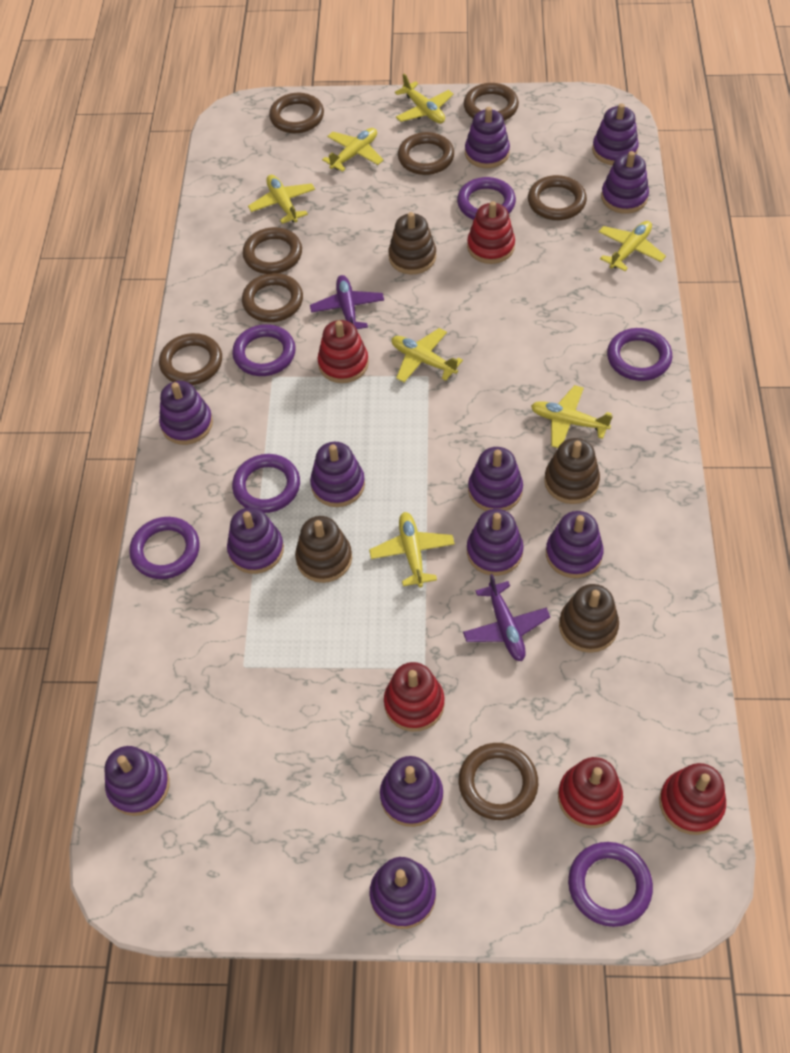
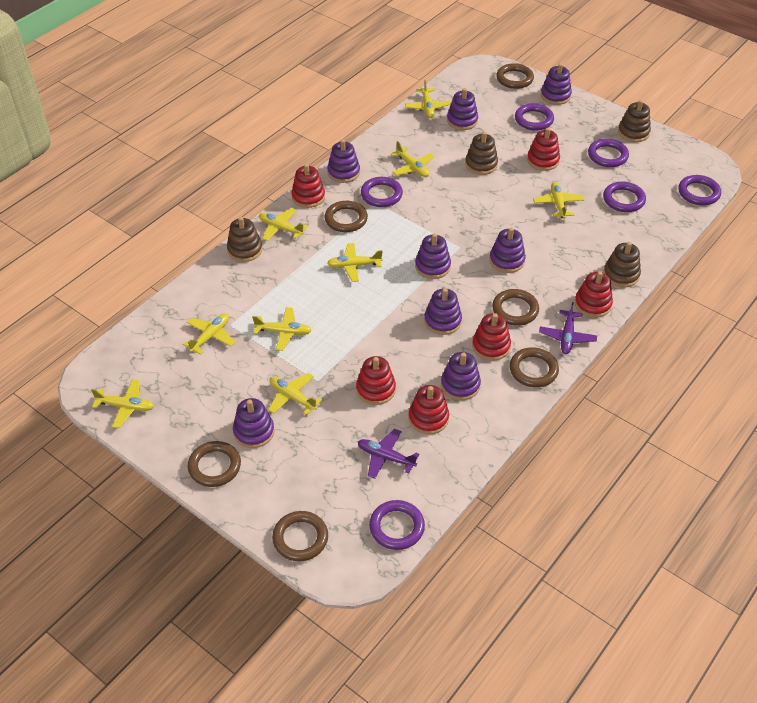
brown ring: [159,333,222,385] [242,273,303,322] [243,227,302,274] [269,93,324,133] [398,132,454,175] [459,743,538,820] [464,83,519,121] [528,175,587,220] = 8 -> [188,441,241,487] [272,511,328,561] [325,201,368,232] [492,289,539,326] [496,63,534,89] [509,347,559,387] = 6
purple stacking toy: [105,746,170,816] [159,381,213,445] [227,507,284,574] [310,442,365,507] [369,857,436,929] [380,756,443,827] [465,107,510,168] [467,509,524,576] [468,447,523,511] [546,511,604,578] [592,103,639,165] [601,151,649,214] = 12 -> [233,398,275,448] [327,139,360,183] [415,233,451,279] [424,288,462,335] [441,352,481,400] [447,88,478,130] [489,227,526,273] [541,63,572,105] = 8
red stacking toy: [318,320,369,383] [384,662,445,732] [467,201,515,264] [558,757,623,828] [659,763,726,835] = 5 -> [291,164,325,208] [356,356,396,405] [409,385,449,434] [472,313,511,361] [527,128,560,171] [575,271,613,318] = 6
yellow plane: [248,175,315,224] [322,128,383,172] [369,512,455,587] [391,328,463,382] [395,74,454,123] [531,385,613,448] [598,221,666,271] = 7 -> [91,379,154,428] [183,313,235,355] [252,307,312,351] [259,208,308,241] [268,373,322,415] [327,243,383,282] [391,141,435,177] [405,80,451,118] [533,182,584,219] = 9

